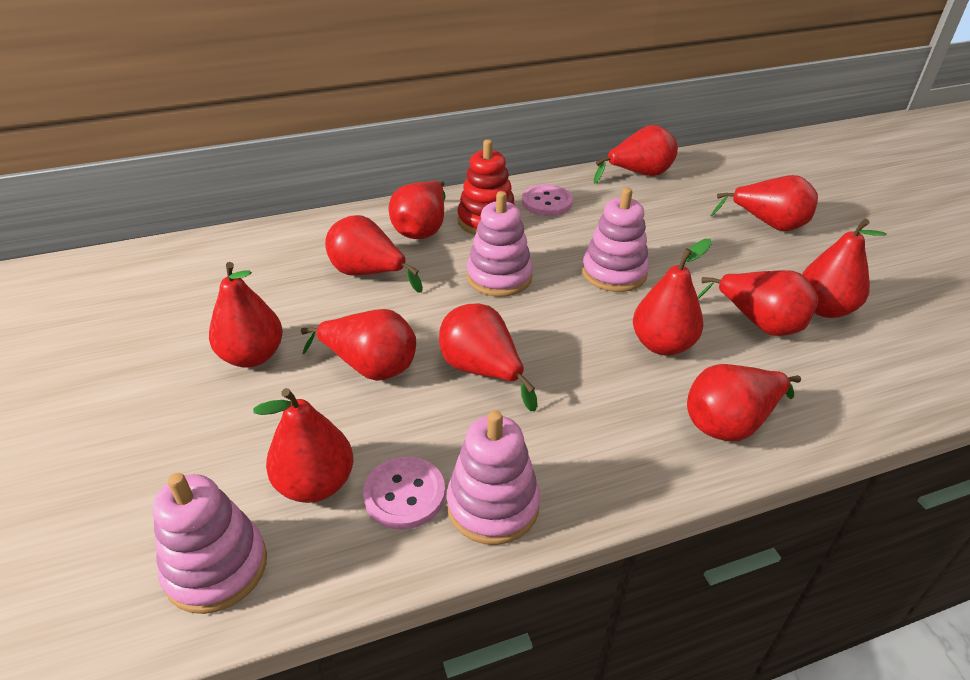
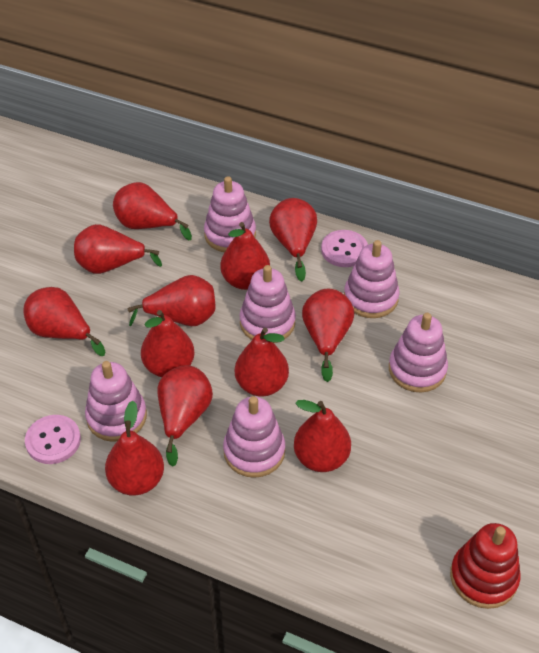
pink stacking toy: [153,473,267,614] [447,410,540,545] [467,191,533,297] [582,187,649,292] = 4 -> [85,361,147,442] [204,176,256,252] [223,396,285,478] [240,265,296,343] [344,240,399,318] [389,313,448,393] = 6

